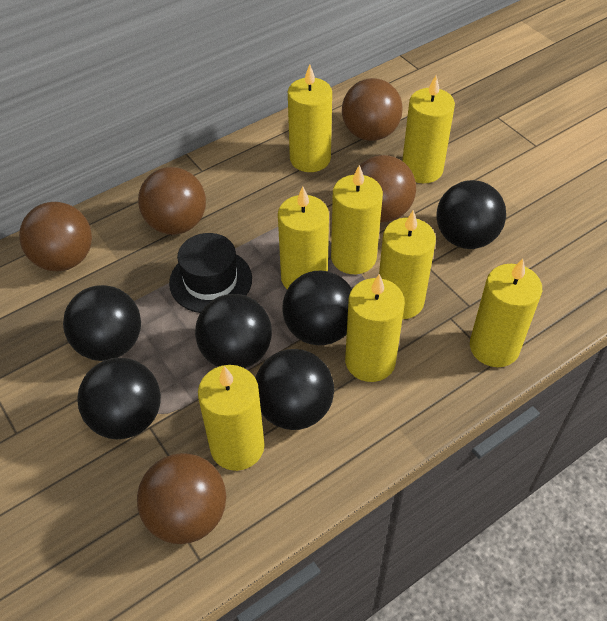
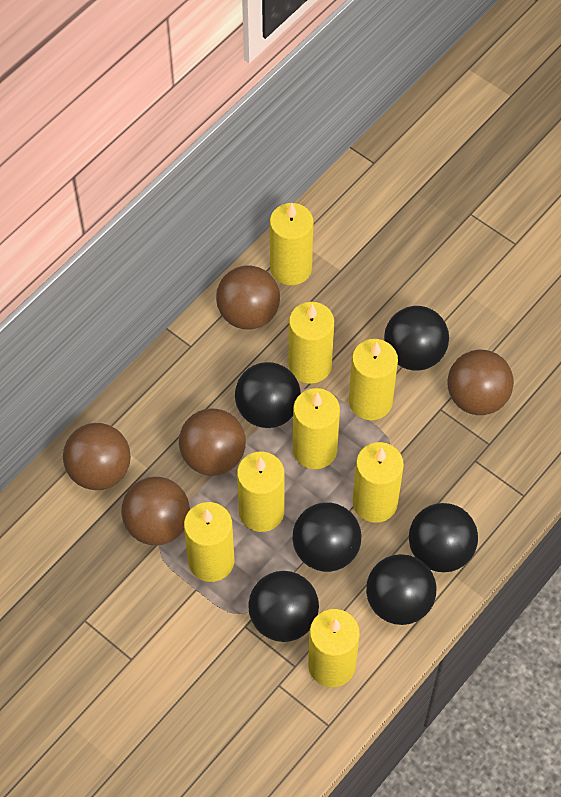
black hat: [169,233,252,313] = 1 -> none = 0

